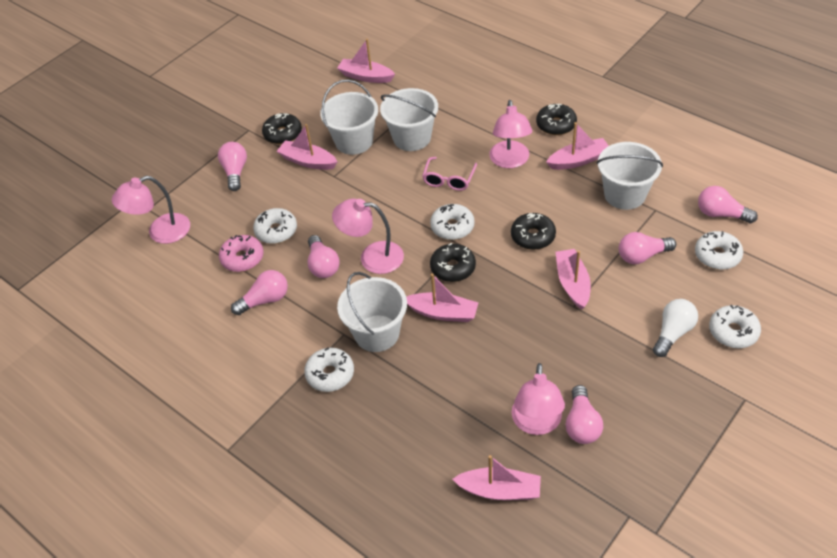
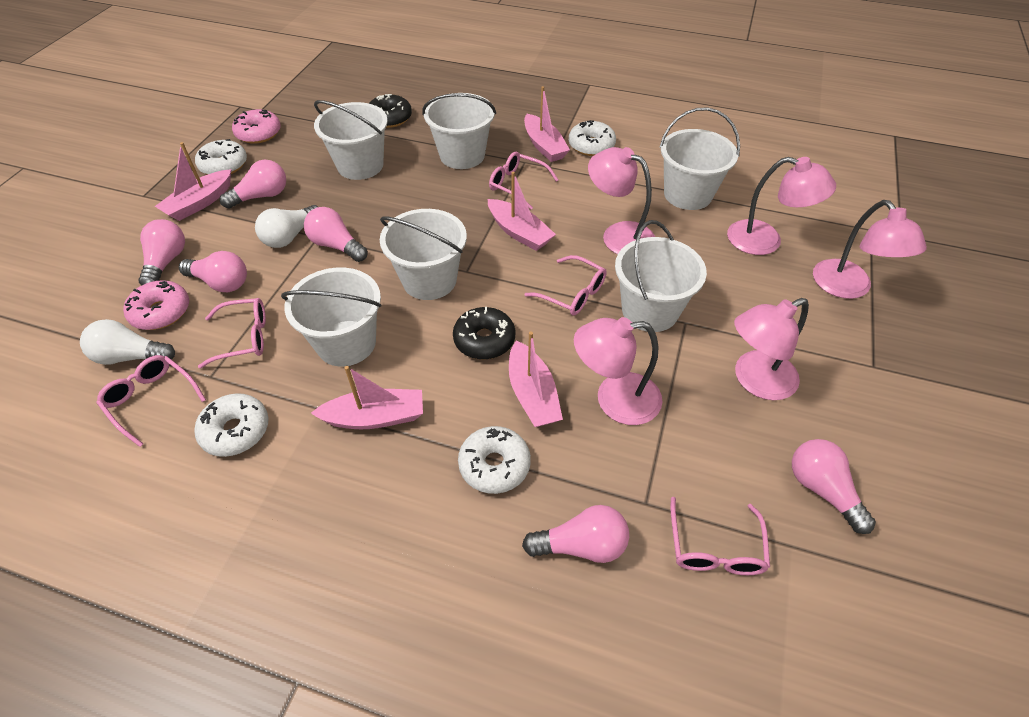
black donut: [262,113,302,144] [430,243,476,282] [511,213,556,250] [536,104,577,135] = 4 -> [369,94,412,128] [453,307,515,359] = 2
pink boat: [277,124,337,170] [337,39,395,83] [406,273,478,322] [452,455,541,500] [546,122,609,170] [556,249,591,310] = 6 -> [155,142,231,221] [311,366,423,429] [488,172,556,251] [509,331,563,427] [524,86,570,162] = 5
pink donut: [219,235,264,272] = 1 -> [123,281,189,330] [232,109,281,144] = 2
pink glasses: [422,157,477,191] = 1 -> [96,355,206,447] [198,298,266,369] [489,152,558,209] [524,255,607,315] [670,497,770,575] = 5
pink lamp: [112,176,190,244] [332,199,404,274] [489,100,532,168] [511,363,565,435] = 4 -> [574,317,663,425] [588,147,655,254] [727,157,836,255] [734,298,809,400] [813,200,927,299] = 5
white bucket: [320,80,378,155] [337,272,407,352] [380,88,438,151] [596,142,663,210] = 4 -> [281,267,382,367] [314,100,388,180] [380,209,467,300] [422,93,496,169] [615,220,707,332] [660,107,740,210] = 6
white donut: [253,208,297,244] [304,348,354,392] [430,204,474,240] [695,231,743,270] [709,305,761,348] = 5 -> [194,393,269,457] [195,139,247,175] [458,426,531,494] [569,120,616,156] = 4
white light bulb: [653,299,698,357] = 1 -> [80,319,175,365] [255,205,318,248] = 2

